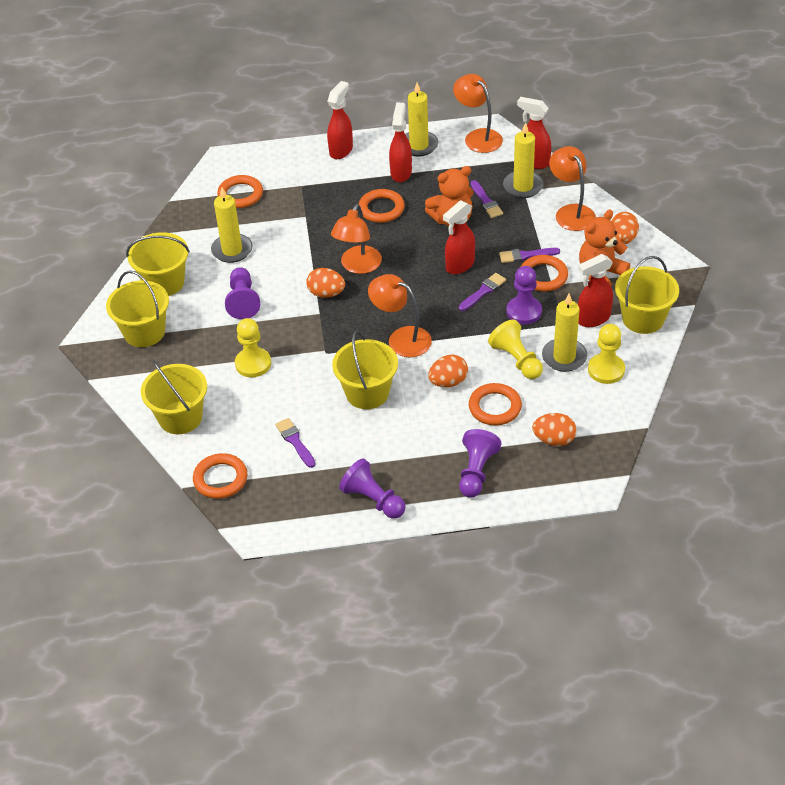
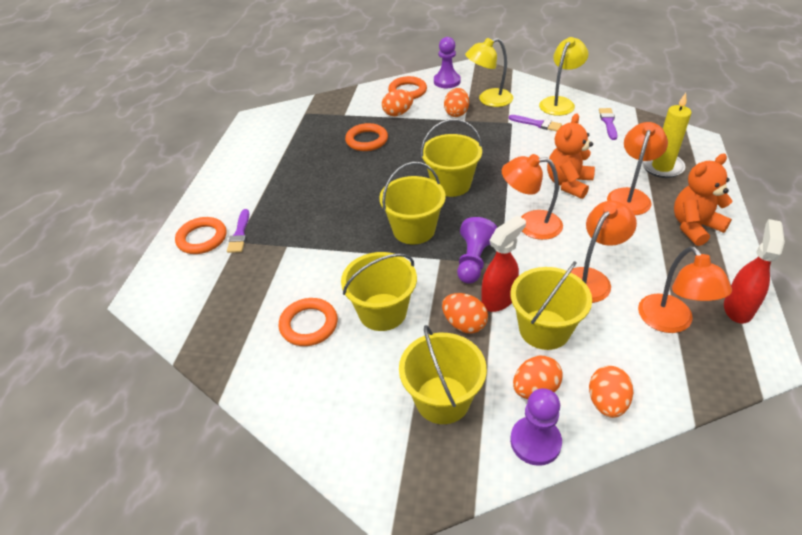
orange egg: [306,268,345,298] [428,355,468,387] [532,413,576,446] [611,212,639,244] = 4 -> [382,90,413,116] [442,293,488,334] [444,88,469,117] [513,355,563,399] [589,366,633,418] = 5
orange ring: [193,453,248,499] [217,175,263,208] [359,189,405,223] [469,383,522,425] [521,255,568,291] = 5 -> [175,217,227,254] [279,298,338,346] [345,123,388,151] [388,76,427,99] = 4
purple brush: [275,418,315,468] [459,273,506,311] [470,180,503,218] [499,248,560,263] = 4 -> [227,209,249,253] [509,115,562,132] [599,108,618,140] = 3
purple pawn: [225,267,260,319] [339,458,406,519] [459,429,501,497] [507,266,542,325] = 4 -> [434,37,461,88] [457,217,498,284] [510,388,562,466] = 3
red spray bottle: [327,81,353,159] [389,102,412,182] [443,200,475,274] [517,97,551,169] [578,254,613,327] = 5 -> [481,215,526,312] [724,219,785,324] = 2
yellow candle: [211,187,253,263] [405,83,438,156] [503,122,544,198] [542,294,587,372] = 4 -> [642,93,692,178] = 1
yellow lamp: none = 0 -> [465,38,513,107] [539,37,588,116] = 2
yellow pawn: [235,318,271,377] [488,319,543,379] [588,324,625,384] = 3 -> none = 0

